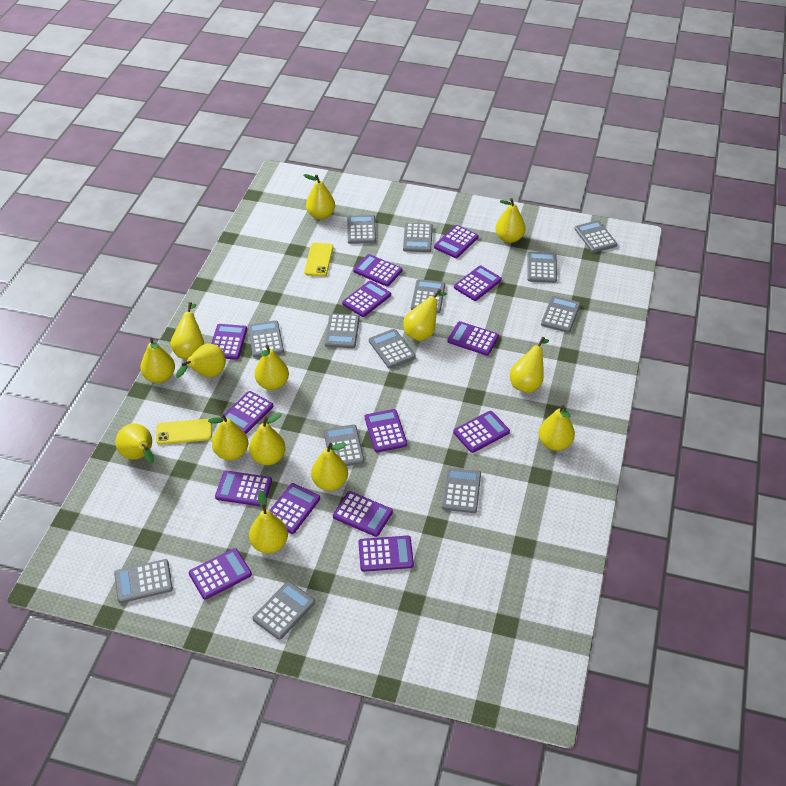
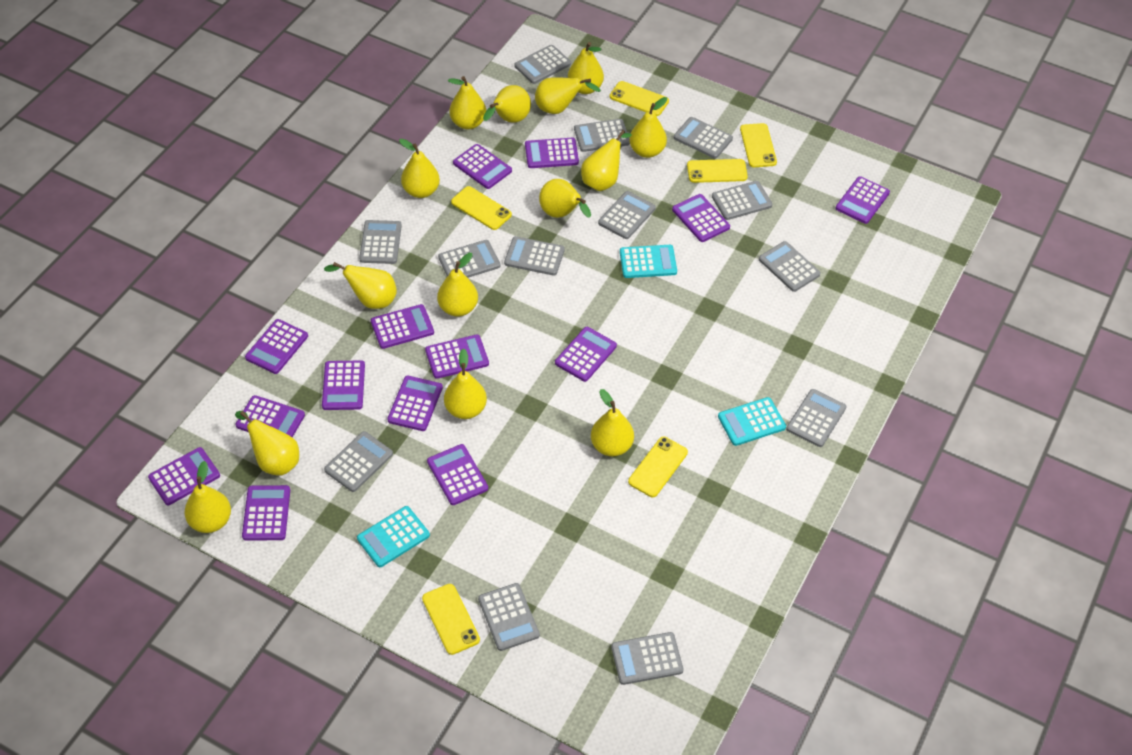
turquoise calculator: none = 0 -> [357,506,430,567] [620,245,677,278] [718,397,786,446] = 3
yellow phone: [156,419,212,445] [304,243,333,277] = 2 -> [422,584,480,655] [451,186,512,230] [610,81,669,116] [628,437,688,497] [687,159,748,183] [740,123,777,167] = 6

